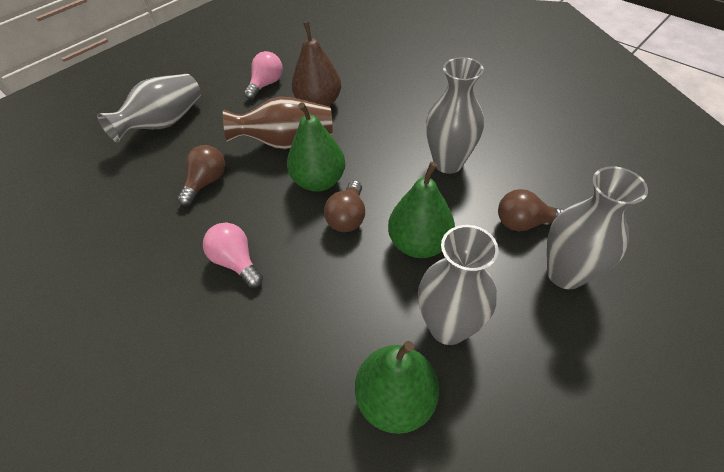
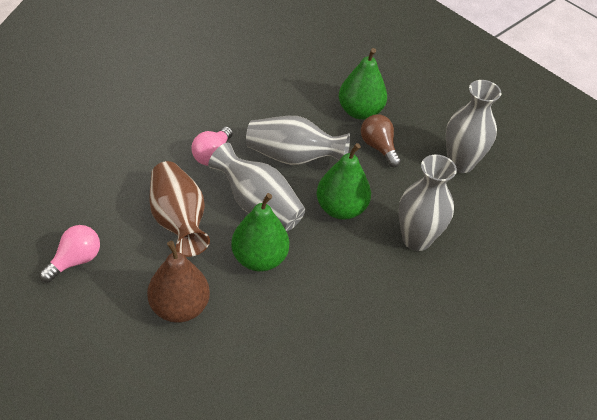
brown light bulb: [177,145,225,206] [324,180,365,232] [498,189,564,231] = 3 -> [361,114,401,167] = 1

